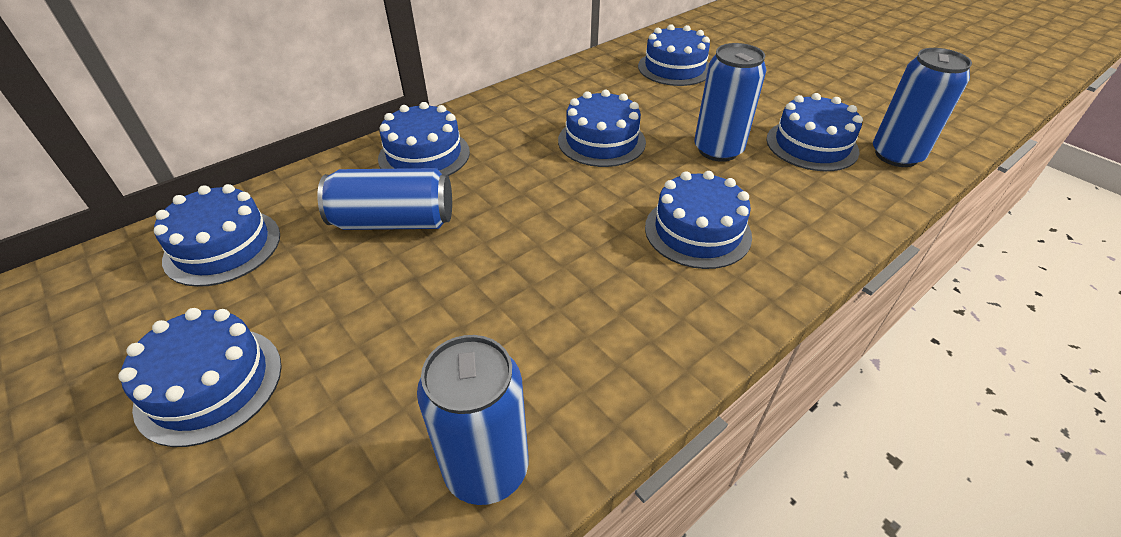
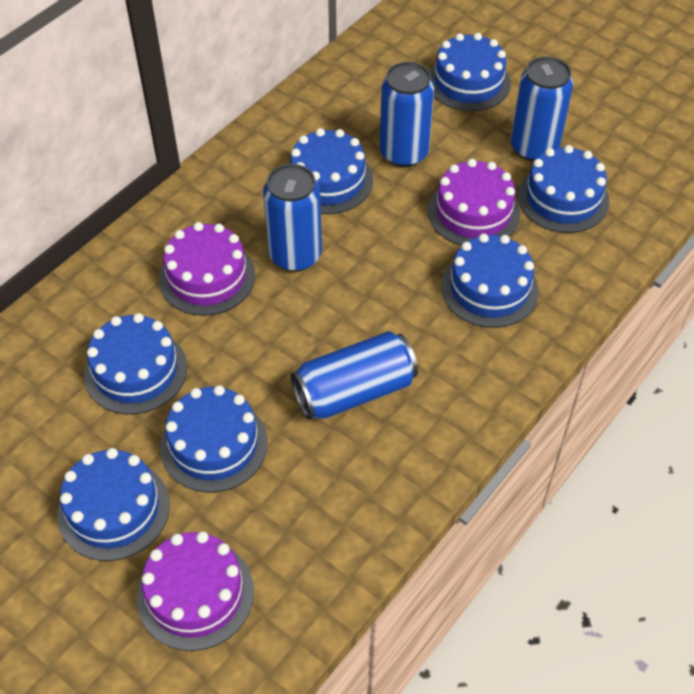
purple cake: none = 0 -> [137,531,254,651] [159,222,255,316] [428,159,520,245] = 3

